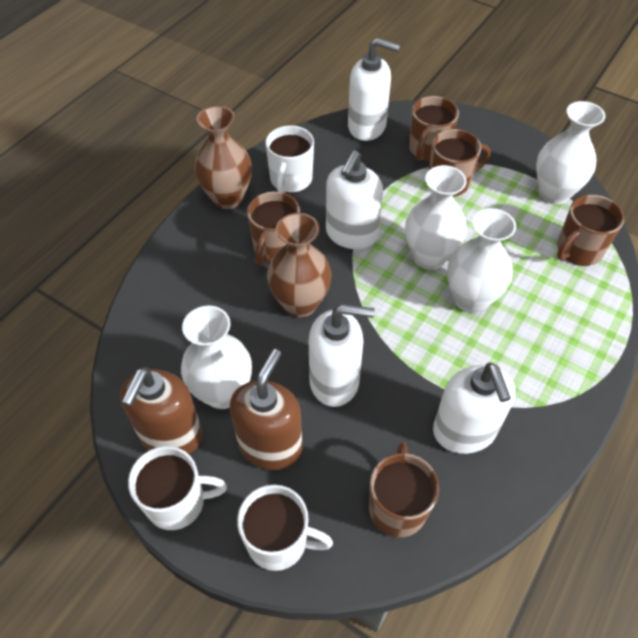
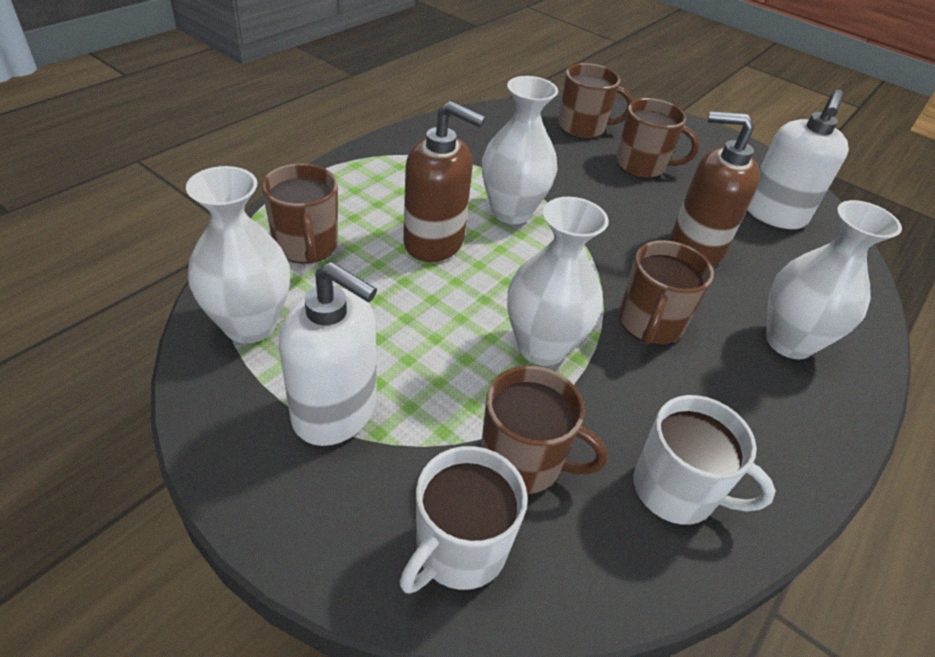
brown vase: [195,106,252,209] [267,213,331,318] = 2 -> none = 0
white mug: [128,446,227,530] [237,485,333,571] [265,125,314,193] = 3 -> [400,446,528,593] [634,395,776,525] = 2
white soap dispenser: [309,304,375,407] [326,151,383,249] [348,38,400,141] [433,363,516,454] = 4 -> [279,262,377,446] [747,90,849,229] = 2

